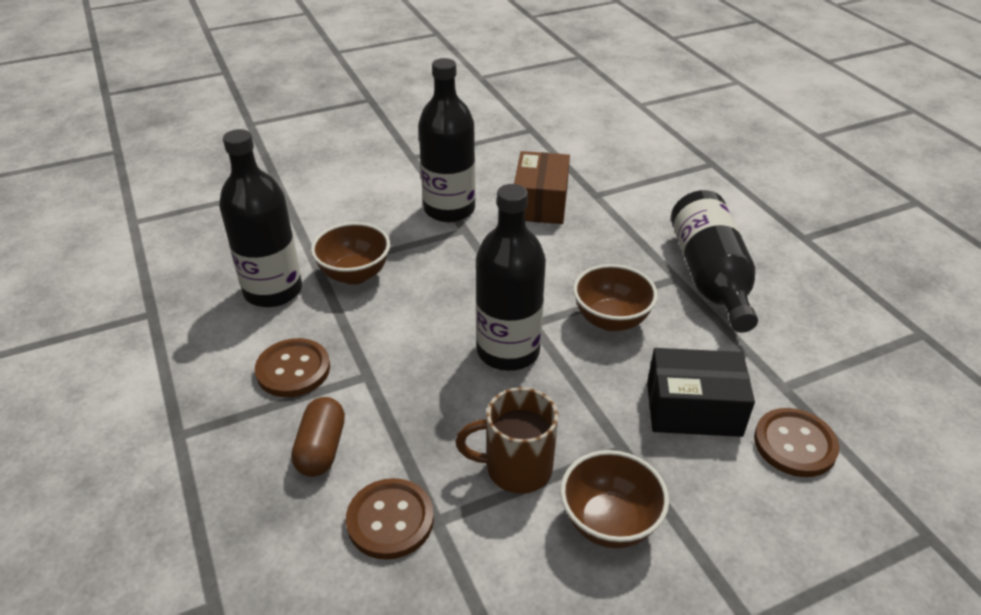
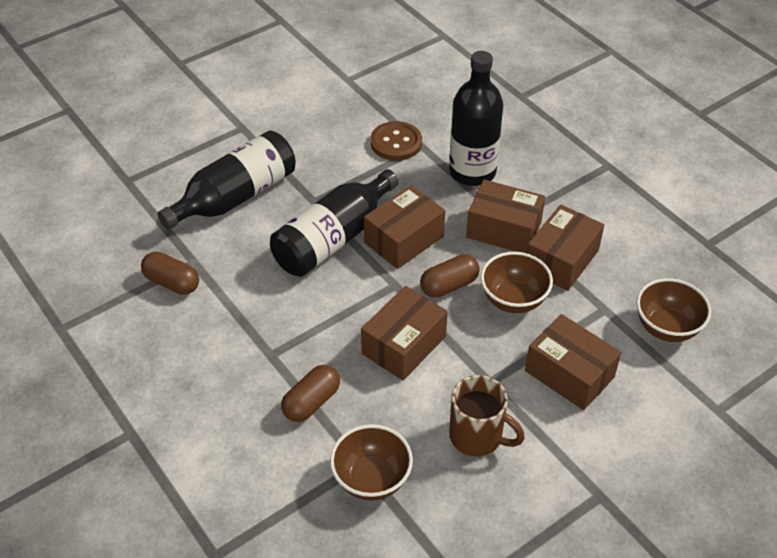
black bottle: [219,129,302,307] [418,58,476,222] [476,184,546,371] [671,190,758,333] = 4 -> [157,130,296,230] [270,169,399,277] [449,51,503,186] = 3
black box: [647,348,755,437] = 1 -> none = 0
brown box: [514,151,570,224] = 1 -> [361,286,448,380] [364,185,445,269] [466,180,545,253] [525,314,621,410] [527,204,604,291] = 5
brown button: [255,338,330,397] [346,478,434,560] [754,408,839,477] = 3 -> [371,121,422,161] = 1
brown capsule: [291,397,345,477] = 1 -> [141,252,199,295] [281,365,340,422] [420,254,480,298] = 3

